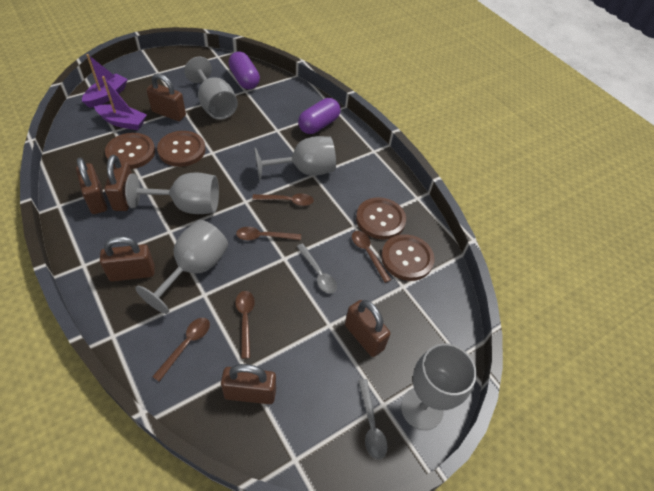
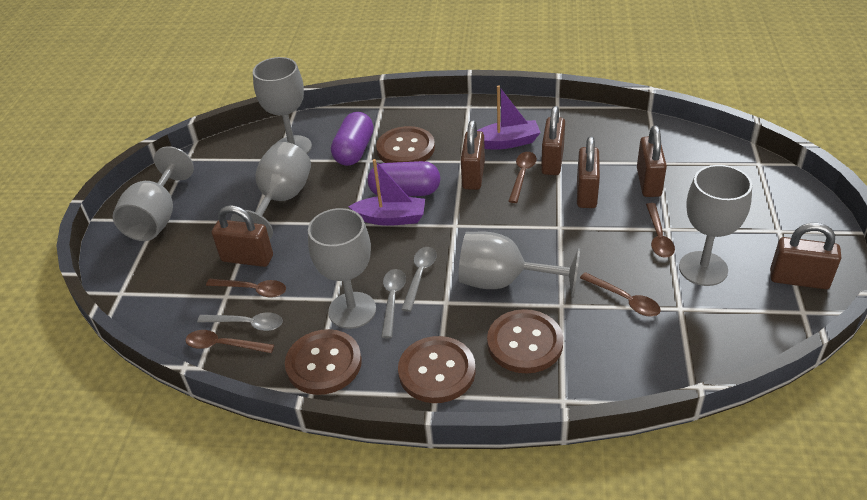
grey goblet: [125,172,219,214] [135,220,228,314] [184,57,238,120] [254,136,336,180] [401,343,477,430] = 5 -> [113,146,194,241] [231,142,311,239] [253,57,312,154] [308,208,376,329] [459,232,580,297] [679,165,752,286] = 6
grey spoon: [297,243,337,294] [358,379,387,460] = 2 -> [197,313,283,331] [381,269,406,338] [401,247,437,312] = 3

